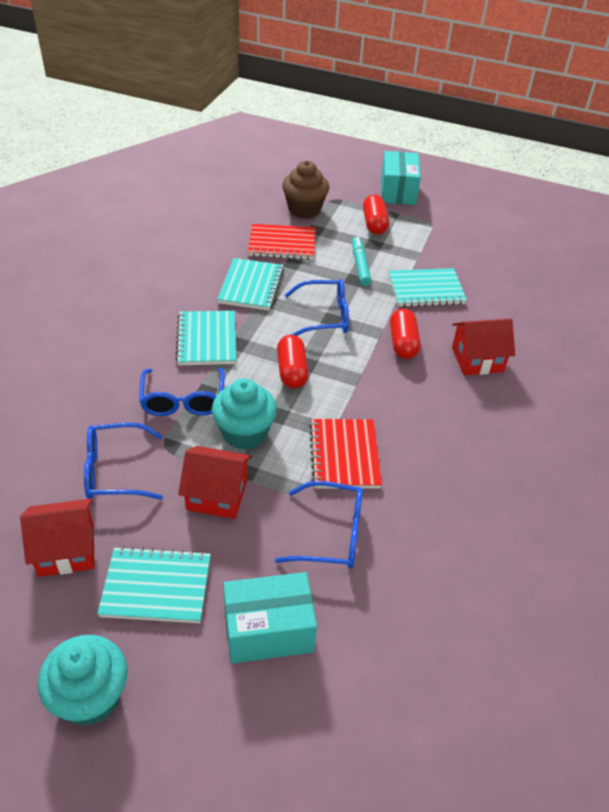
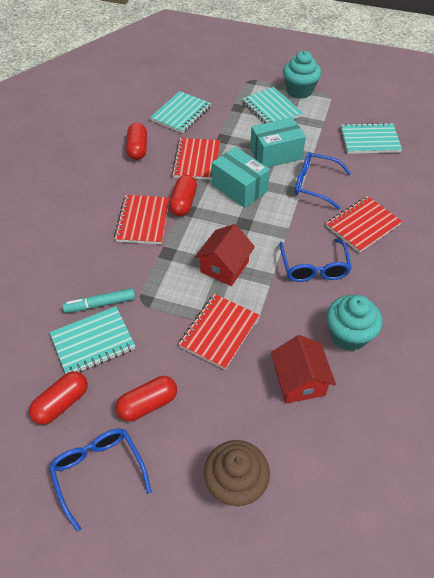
blue glasses: [84,422,163,500] [139,368,225,416] [275,481,363,568] [285,279,349,336] = 4 -> [49,428,152,531] [280,239,352,282] [294,152,351,209] = 3
red capsule: [277,335,309,388] [363,195,389,235] [390,309,421,359] = 3 -> [29,371,88,425] [116,376,177,421] [126,123,147,160] [169,175,197,216] = 4
red house: [20,499,95,577] [178,446,252,519] [452,319,515,375] = 3 -> [195,224,255,286] [271,335,336,403] = 2
red notebook: [248,224,316,260] [309,419,382,488] = 2 -> [114,195,170,244] [172,138,220,180] [179,294,259,370] [326,196,402,253] = 4

